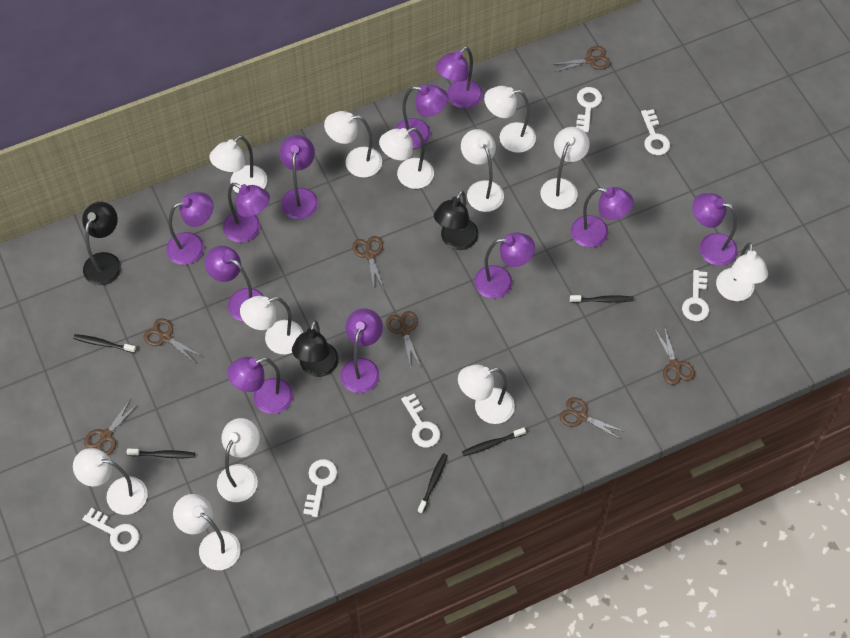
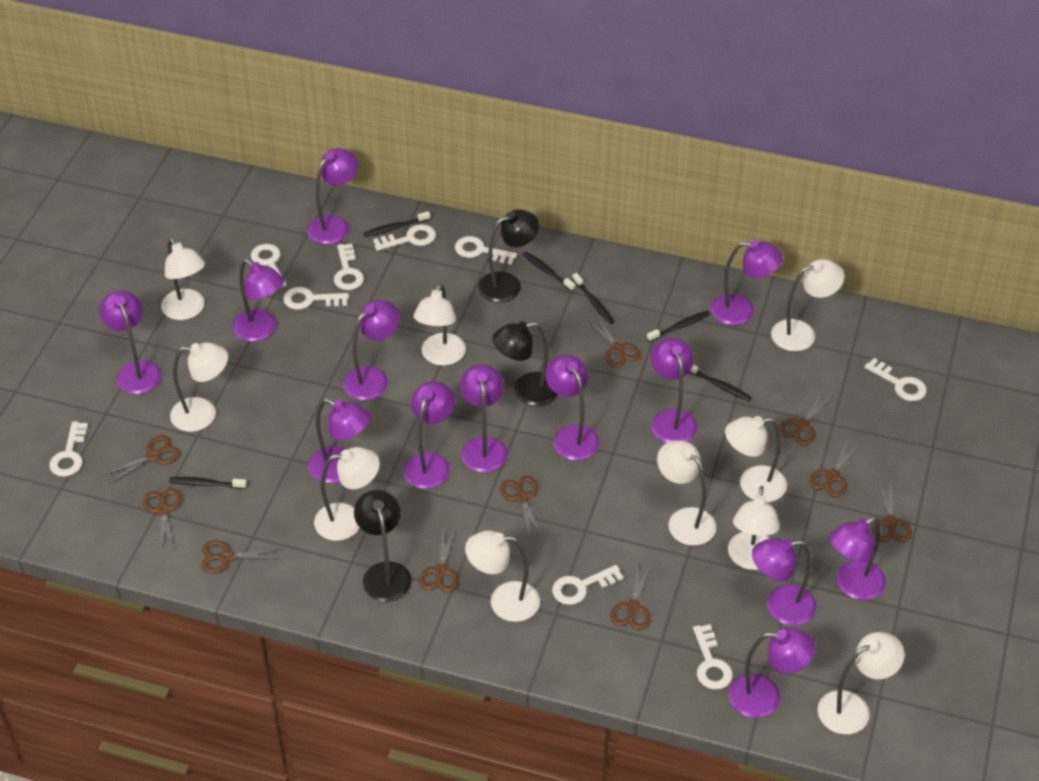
black toothbrush: [73,334,136,353] [127,449,195,458] [418,453,448,514] [462,427,526,456] [570,295,634,303] = 5 -> [169,477,247,489] [364,211,430,237] [522,252,575,292] [572,273,615,324] [647,311,710,342] [689,364,752,401] = 6
brown scissors: [84,400,139,455] [143,318,203,362] [352,236,384,289] [386,311,420,368] [551,46,611,72] [559,397,625,440] [655,327,695,385] = 7 -> [105,435,180,484] [143,488,182,551] [201,540,282,573] [419,529,459,592] [500,476,542,537] [587,315,641,367] [610,565,651,630] [779,392,833,445] [809,441,859,497] [873,481,912,542] = 10
purple lamp: [166,192,213,265] [205,246,264,322] [223,183,270,243] [227,357,293,414] [279,135,318,219] [340,308,383,393] [395,85,448,148] [436,46,483,109] [474,232,535,299] [571,187,634,247] [692,193,738,266] = 11 -> [99,291,162,394] [233,259,284,342] [307,148,358,245] [308,399,370,483] [343,300,400,400] [403,381,455,489] [460,364,508,472] [545,355,599,460] [650,338,697,443] [711,240,783,325] [729,628,816,718] [752,538,817,625] [829,516,886,600] = 13
white key: [82,508,139,552] [303,459,337,517] [401,394,440,447] [576,87,602,132] [641,109,670,155] [682,270,709,321] = 6 -> [49,422,88,477] [251,244,287,287] [283,287,349,310] [334,244,364,290] [373,224,436,251] [455,236,517,265] [552,565,624,605] [693,624,733,690] [864,358,927,401] = 9
white lamp: [73,448,148,515] [173,494,241,570] [209,136,267,193] [217,418,260,502] [240,296,303,355] [324,111,382,178] [379,128,434,189] [458,365,515,424] [461,129,504,212] [484,86,536,153] [541,127,590,209] [716,243,768,301] = 12 -> [161,238,205,320] [170,342,228,432] [314,447,380,541] [413,283,466,366] [465,531,540,622] [657,440,716,546] [725,416,787,502] [728,486,780,570] [771,259,844,351] [818,632,904,735] = 10

